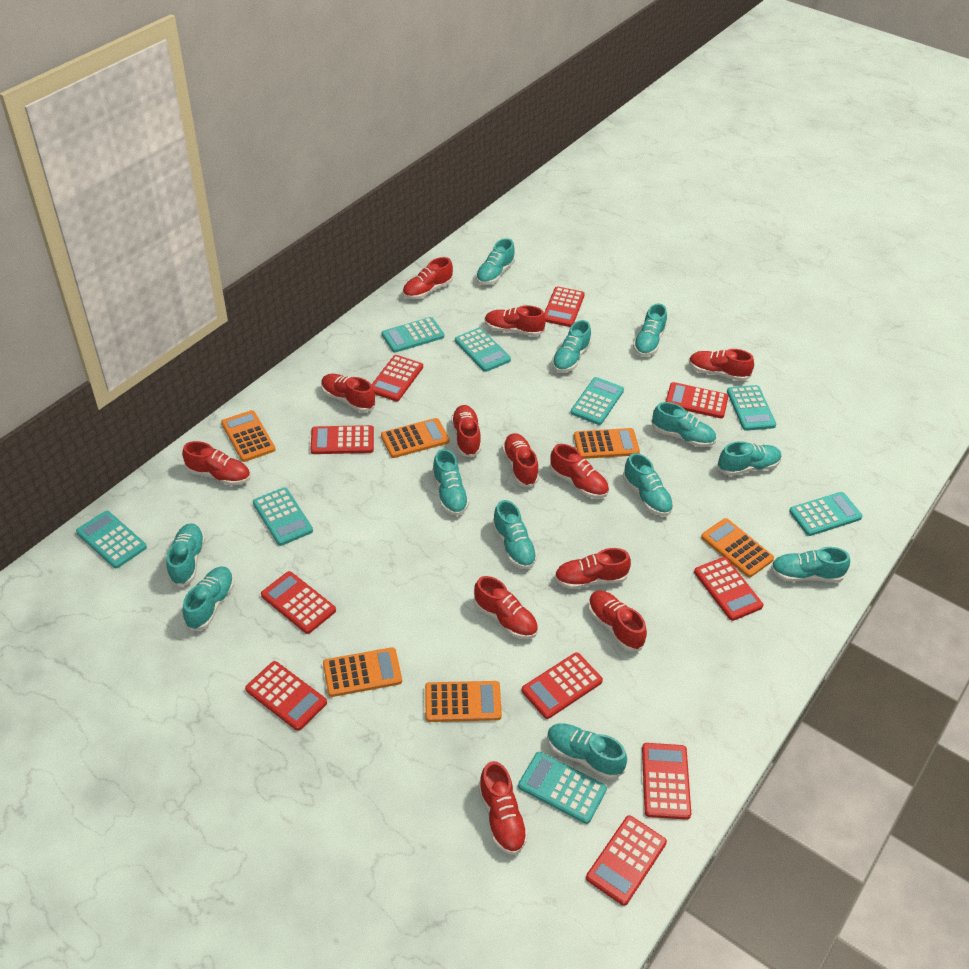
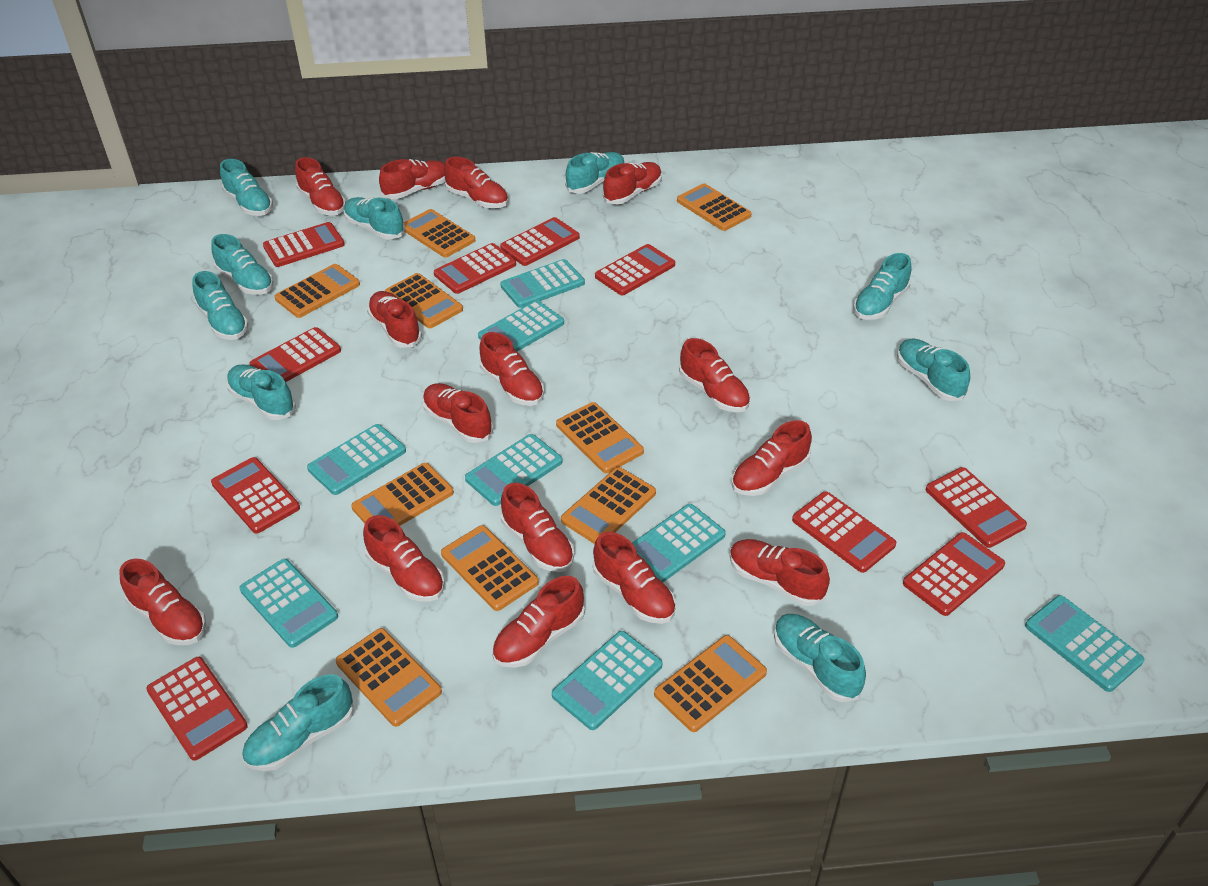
orange calculator: [221,410,275,462] [323,647,402,697] [381,418,449,458] [425,681,502,722] [574,428,640,459] [701,518,774,577] = 6 -> [274,264,360,318] [336,628,442,727] [351,463,454,526] [385,273,463,328] [404,209,475,258] [441,525,539,611] [556,402,644,473] [561,467,656,544] [654,635,767,732] [677,184,752,231] = 10
red shoe: [182,441,251,485] [321,374,376,412] [403,257,453,299] [451,405,481,458] [474,576,538,639] [478,761,528,855] [485,305,546,336] [502,433,539,487] [550,444,609,498] [554,548,631,589] [588,590,647,651] [689,349,754,381] = 12 -> [119,559,206,645] [295,157,346,216] [363,515,445,602] [367,291,422,348] [379,159,445,199] [422,383,493,443] [444,157,508,208] [480,332,544,406] [492,576,585,668] [501,483,574,572] [593,532,676,624] [603,162,662,204] [679,338,750,412] [730,539,830,606] [732,420,812,496] = 15
turquoise shoe: [166,523,205,587] [182,567,234,631] [432,449,469,516] [476,238,515,285] [492,500,537,569] [547,723,627,779] [552,320,591,372] [623,453,673,516] [633,303,667,356] [651,402,716,447] [718,441,782,476] [771,547,850,582] = 12 -> [192,271,249,340] [211,234,274,295] [220,159,273,216] [227,364,296,420] [242,674,354,771] [344,197,405,240] [565,152,625,194] [774,614,866,702] [853,253,912,320] [897,338,970,401] = 10

